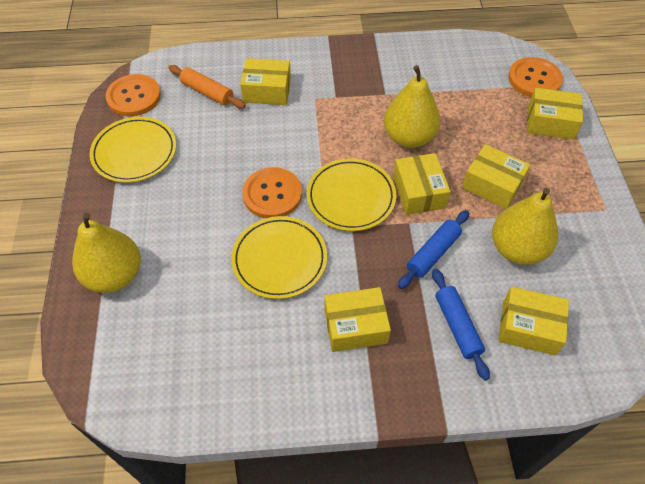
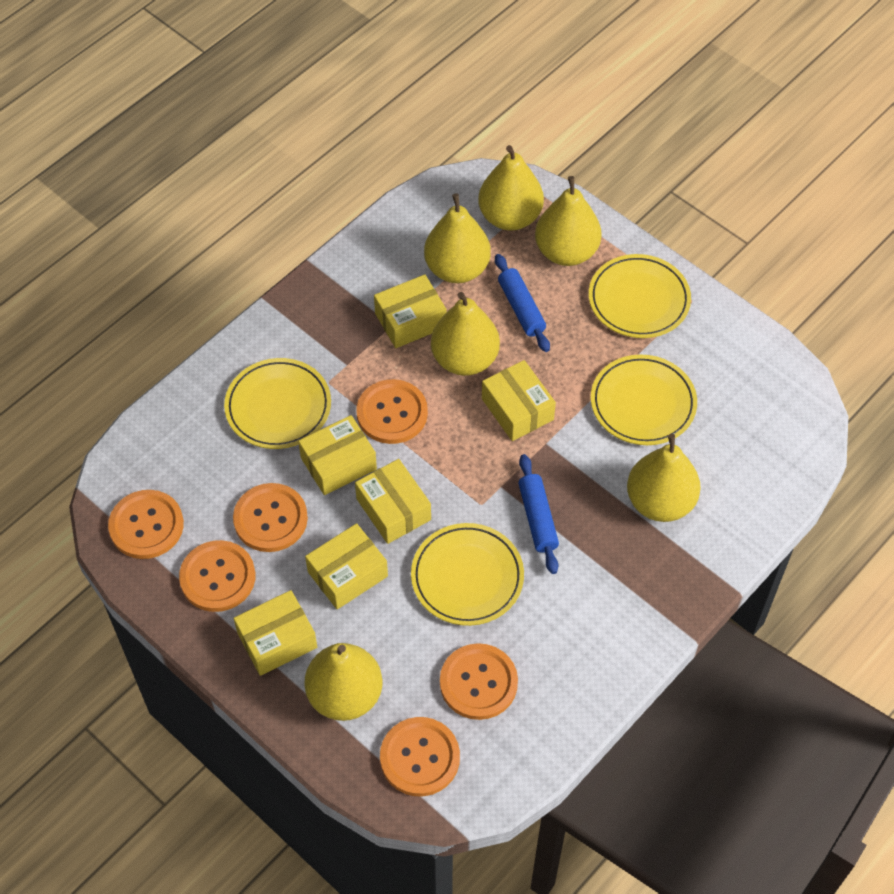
orange button: [106,74,161,117] [242,167,302,218] [508,57,563,97] = 3 -> [108,490,184,559] [179,540,255,612] [233,483,308,552] [356,379,428,444] [380,717,460,796] [440,643,518,720] = 6
orange rolling pin: [168,65,246,108] = 1 -> none = 0
yellow pear: [72,213,141,293] [384,65,441,148] [492,188,558,265] = 3 -> [304,643,382,721] [424,193,491,283] [431,292,500,376] [478,145,544,231] [535,176,602,266] [627,434,701,522] = 6
yellow plate: [89,117,176,183] [231,216,327,299] [307,158,396,231] = 3 -> [224,358,331,449] [411,523,524,626] [589,254,691,338] [591,354,697,445] = 4

